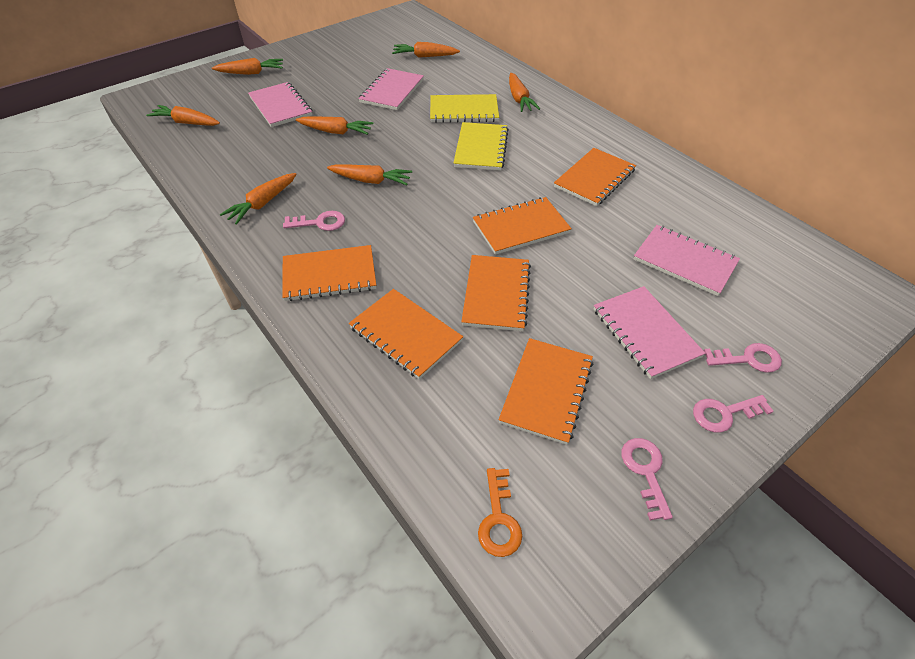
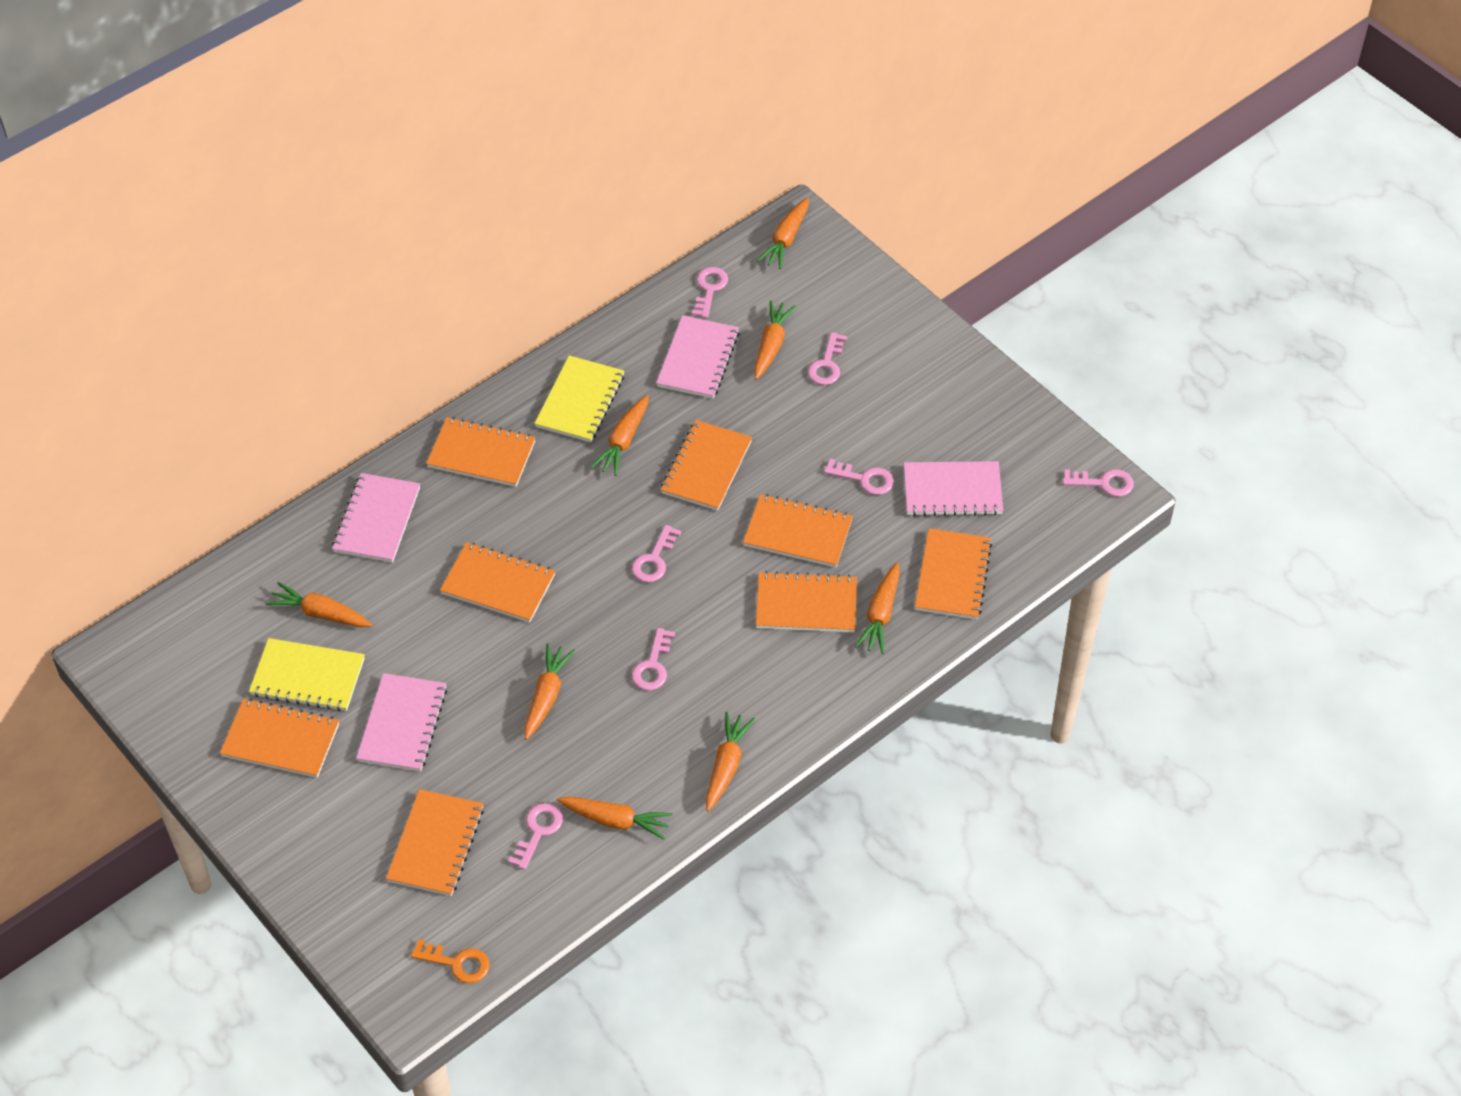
orange carrot: [146,105,220,126] [212,58,283,75] [220,173,297,225] [296,116,373,135] [327,164,412,185] [392,42,460,58] [509,73,540,112] = 7 -> [266,582,372,627] [524,643,576,740] [557,796,673,840] [591,395,649,476] [706,712,755,811] [754,300,796,380] [757,198,809,269] [855,562,900,654] = 8
orange notebook: [282,245,376,301] [349,289,463,379] [461,255,531,331] [473,197,572,255] [499,338,594,445] [554,148,636,206] = 6 -> [220,698,339,778] [386,789,484,896] [426,417,536,487] [440,542,555,623] [660,420,752,511] [743,494,853,567] [756,571,857,632] [915,528,992,619] = 8
pink key: [283,211,345,231] [621,438,673,520] [693,395,774,433] [704,343,782,373] = 4 -> [508,803,563,870] [631,628,675,690] [632,525,681,582] [692,267,728,318] [808,332,847,385] [824,459,894,495] [1063,469,1134,497] = 7

